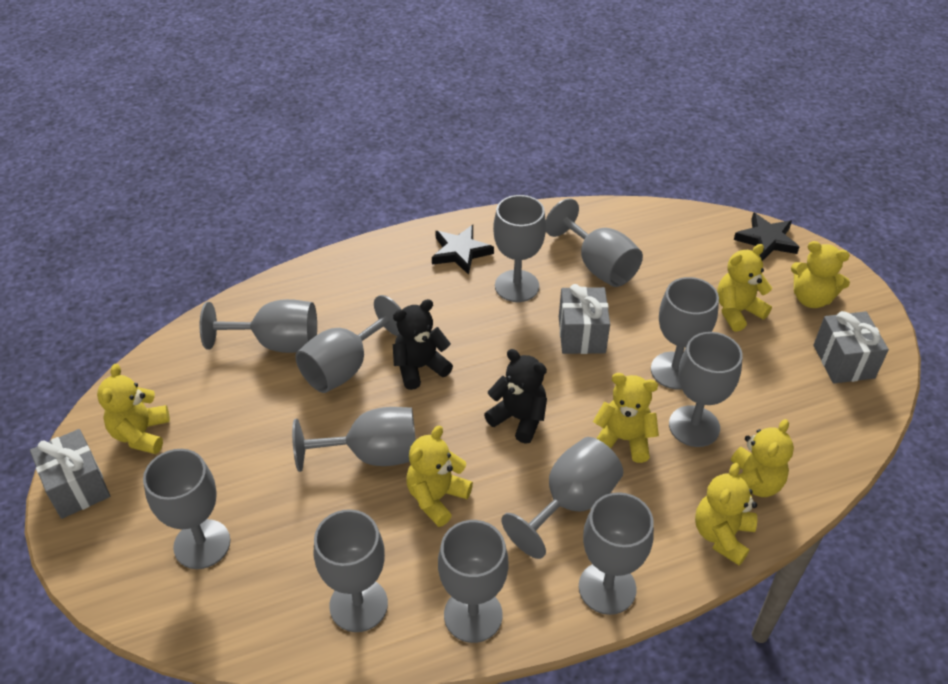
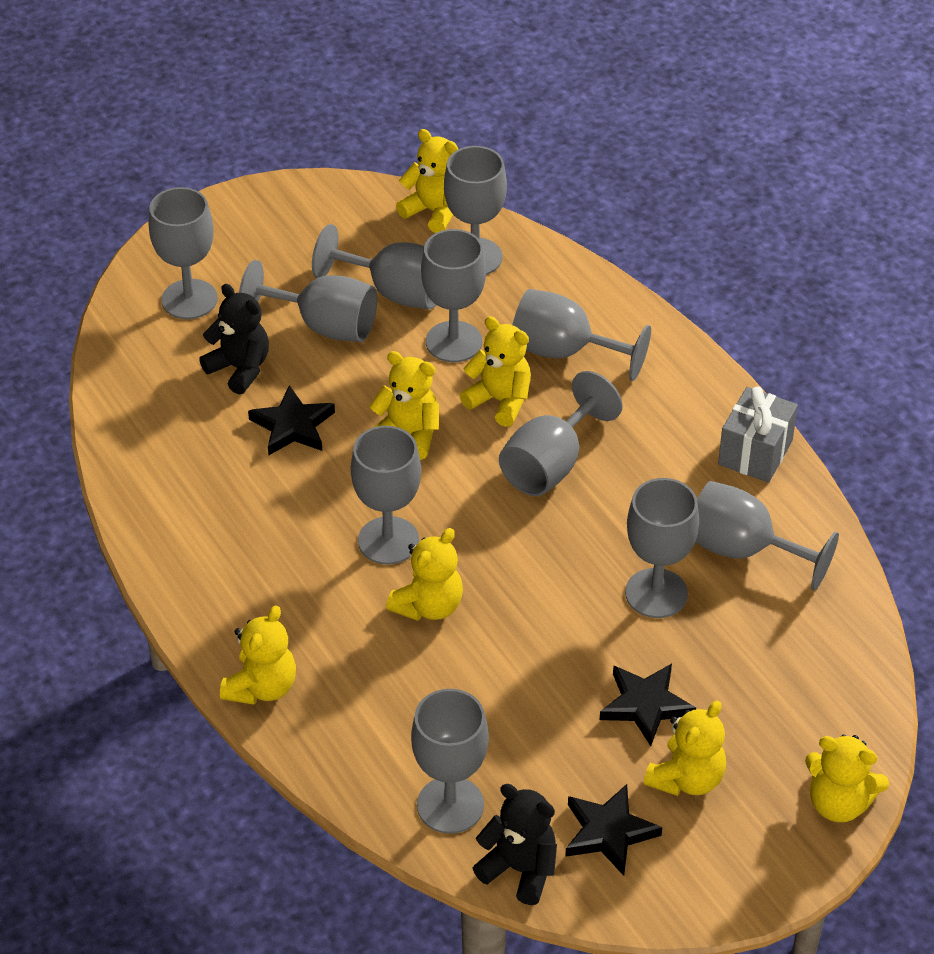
black star: [432,225,494,275] [734,212,799,261] = 2 -> [248,385,335,455] [565,784,662,876] [600,664,696,746] = 3
grey gift: [30,429,110,519] [559,284,610,354] [813,311,889,383] = 3 -> [718,386,798,483] = 1
grey goblet: [143,449,230,569] [199,299,317,353] [292,407,416,472] [295,295,401,393] [314,509,388,632] [438,520,509,643] [493,195,546,302] [502,437,623,559] [546,198,643,287] [579,492,654,615] [651,277,719,389] [669,332,743,447] = 12 -> [149,187,218,319] [239,260,377,342] [312,224,436,309] [351,426,421,565] [411,689,489,834] [421,229,486,362] [444,146,507,275] [499,371,623,496] [513,289,651,381] [625,478,699,618] [695,481,839,590] = 11

